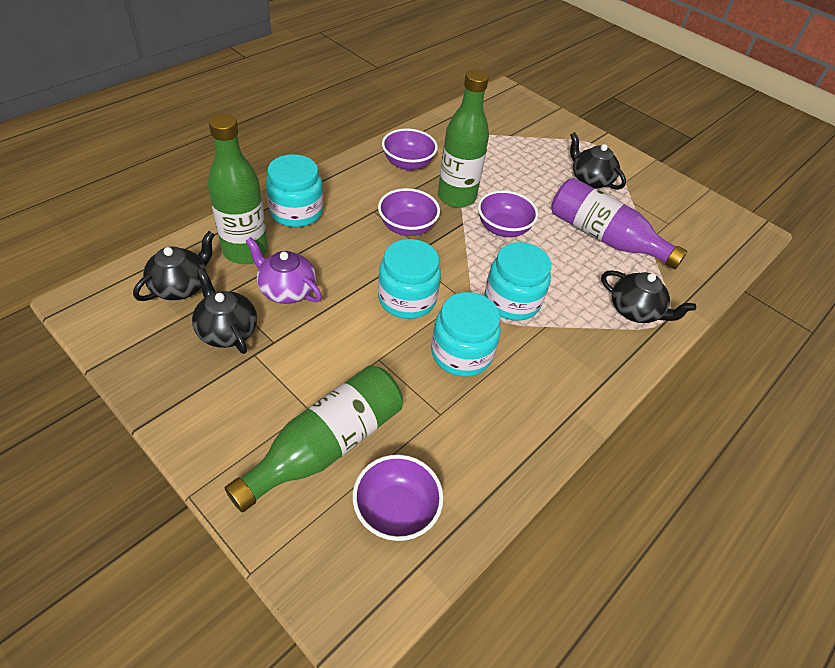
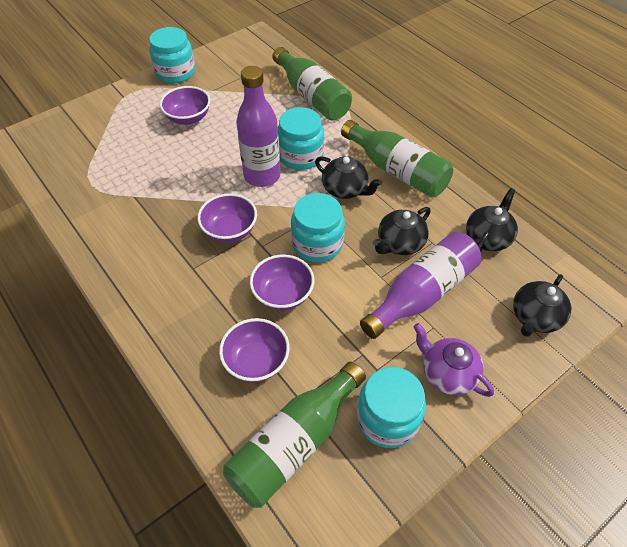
purple bottle: [551,178,687,269] = 1 -> [236,66,281,187] [360,232,481,339] = 2

